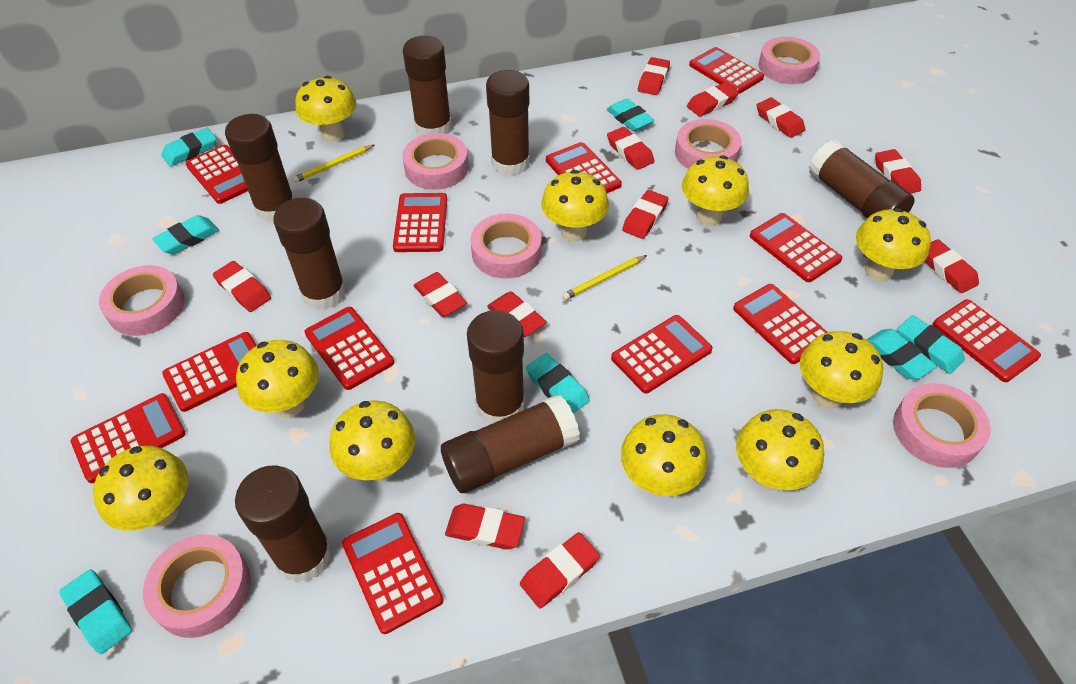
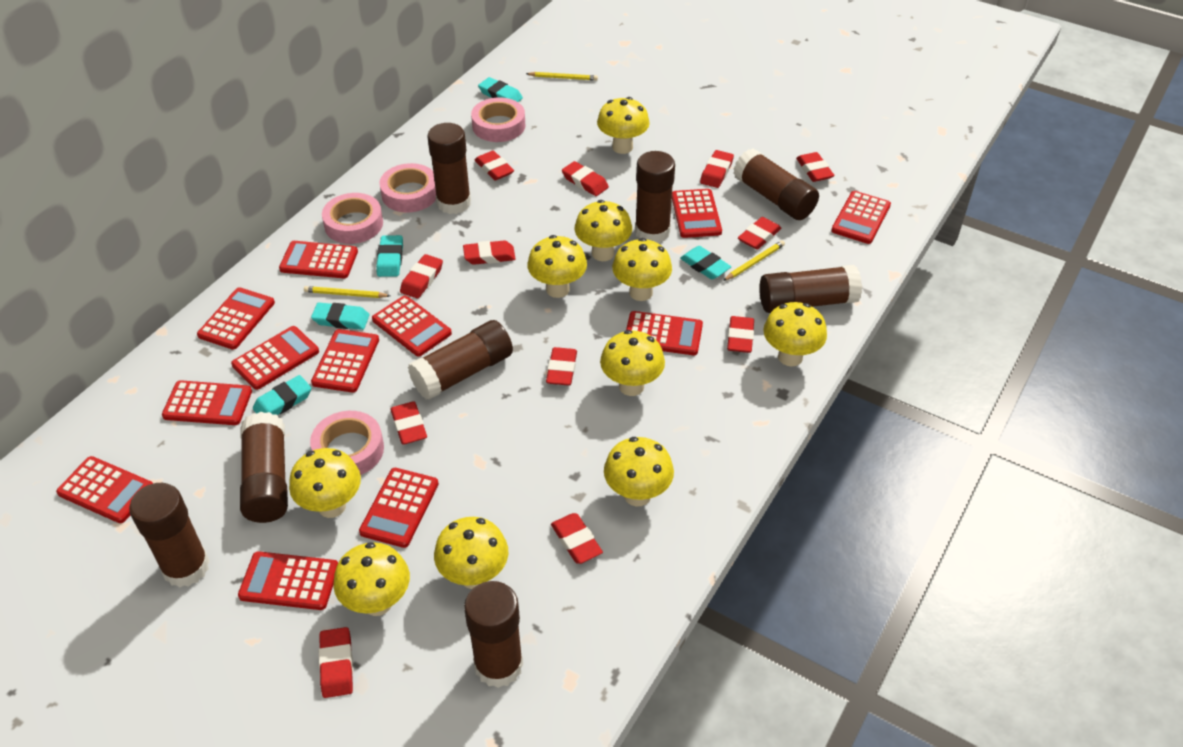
pink tape: [99,265,185,336] [143,534,251,638] [402,133,469,190] [470,213,542,279] [675,119,741,169] [759,37,820,84] [893,383,990,468] = 7 -> [310,411,384,475] [322,193,383,244] [379,163,436,212] [471,97,525,142] = 4
turquoise eraser: [59,569,132,654] [152,215,219,254] [162,128,216,166] [526,353,590,414] [607,99,655,131] [866,329,937,379] [898,315,965,374] = 7 -> [253,375,311,415] [311,302,370,330] [376,235,403,277] [478,77,523,102] [680,246,731,279] = 5
yellow pencil: [293,145,374,183] [562,255,647,300] = 2 -> [304,286,390,298] [526,72,598,81] [723,240,785,281] = 3

